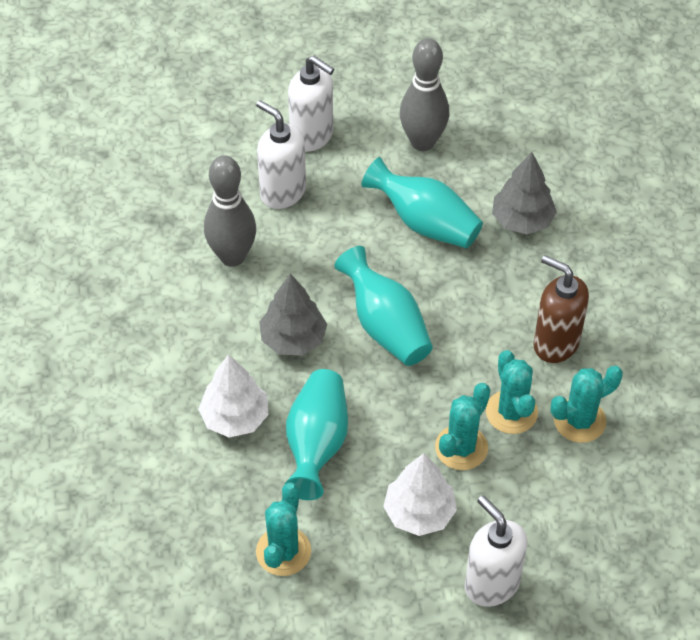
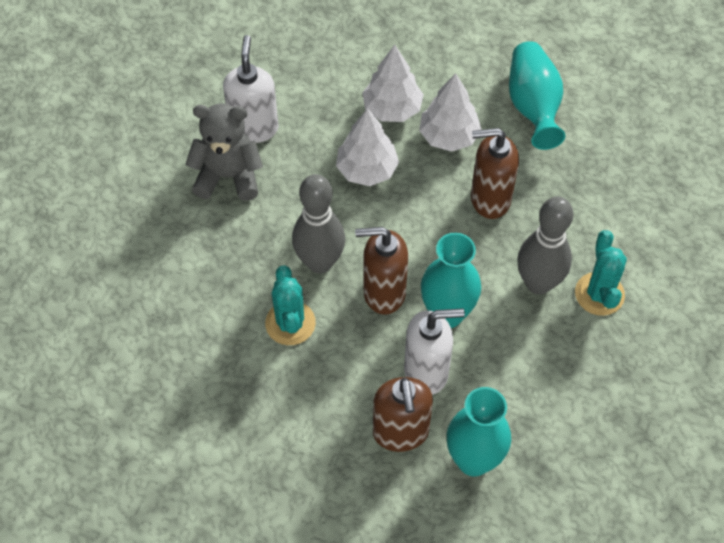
brown soap dispenser: [533,255,589,363] = 1 -> [355,227,408,315] [373,377,433,452] [471,128,519,219] = 3
grey teddy bear: none = 0 -> [185,103,263,201] = 1
grey tree: [259,274,327,355] [492,152,557,234] = 2 -> none = 0
turquoise cactus: [256,482,311,576] [435,383,490,470] [486,350,538,434] [550,366,623,443] = 4 -> [265,265,316,345] [575,230,627,316] = 2
white soap dispenser: [256,100,306,209] [288,56,334,152] [465,495,527,607] = 3 -> [223,35,279,143] [404,308,465,395] = 2
white tree: [198,354,269,438] [383,453,457,536] = 2 -> [336,108,399,186] [362,45,424,122] [419,73,482,152] = 3

